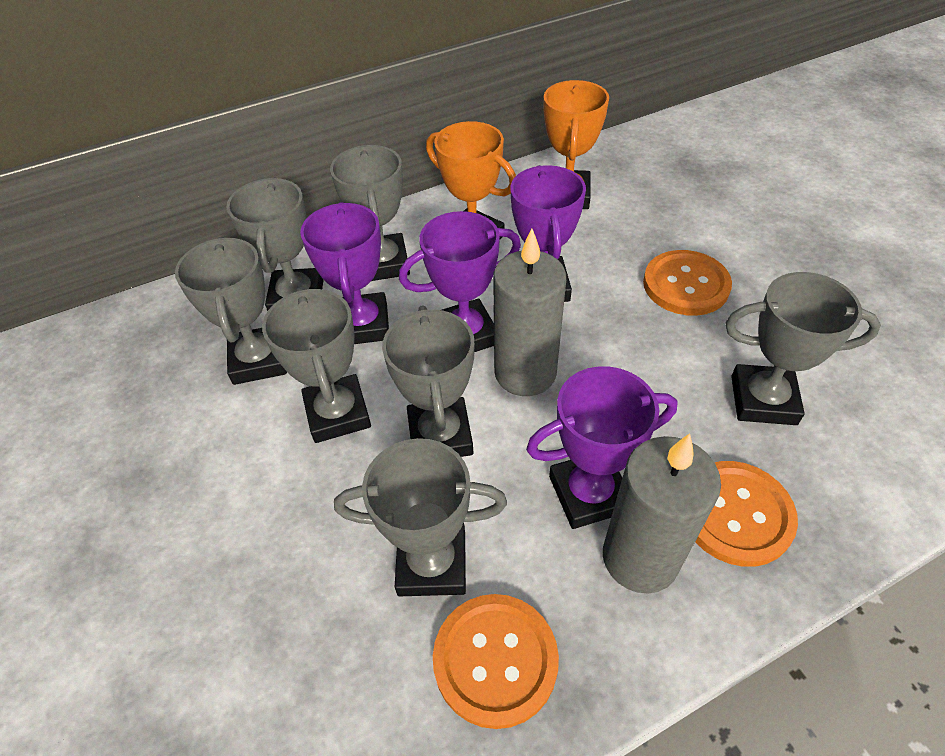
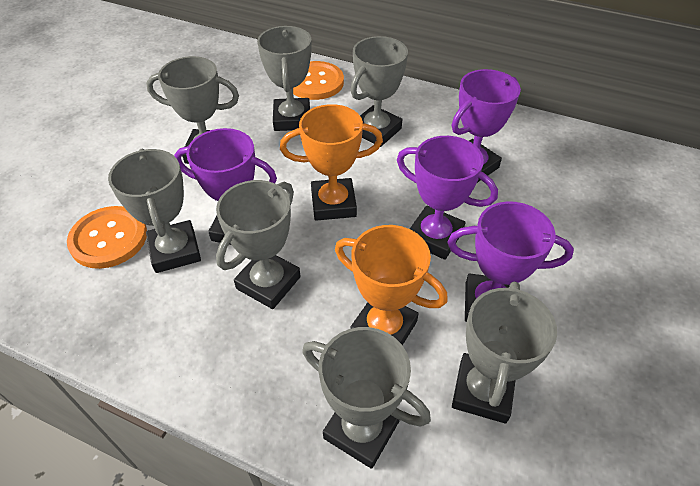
grey candle: [493,228,566,396] [603,433,721,594] = 2 -> none = 0
orange button: [433,594,559,729] [643,250,732,316] [695,461,798,567] = 3 -> [67,206,147,269] [293,61,344,100] = 2

